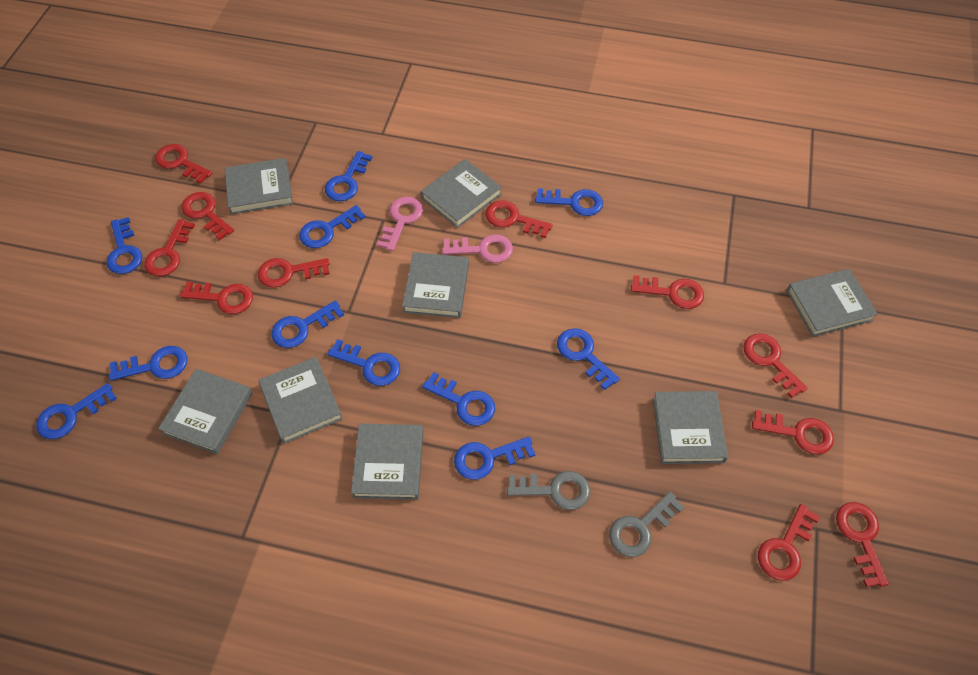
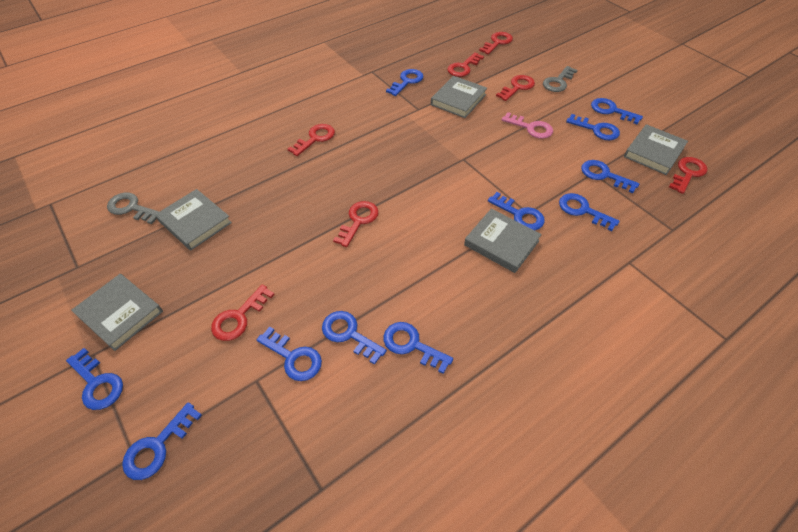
grey book: [158,369,253,454] [225,158,293,215] [258,357,343,444] [351,424,423,500] [402,252,469,318] [421,159,502,228] [653,391,728,464] [786,269,878,337] = 8 -> [71,274,163,351] [155,189,232,251] [431,76,487,118] [464,209,542,273] [624,124,688,175] = 5
pink key: [377,197,423,251] [442,234,513,263] = 2 -> [502,112,553,139] = 1
red key: [144,219,195,276] [155,144,213,184] [180,281,253,314] [182,192,234,240] [258,258,330,288] [485,200,553,238] [631,275,704,309] [743,333,808,398] [752,410,834,454] [758,504,820,581] [836,502,889,587] = 11 -> [211,285,275,341] [288,124,335,156] [333,201,379,247] [447,52,484,77] [479,32,513,55] [496,75,535,101] [669,157,708,194] = 7

